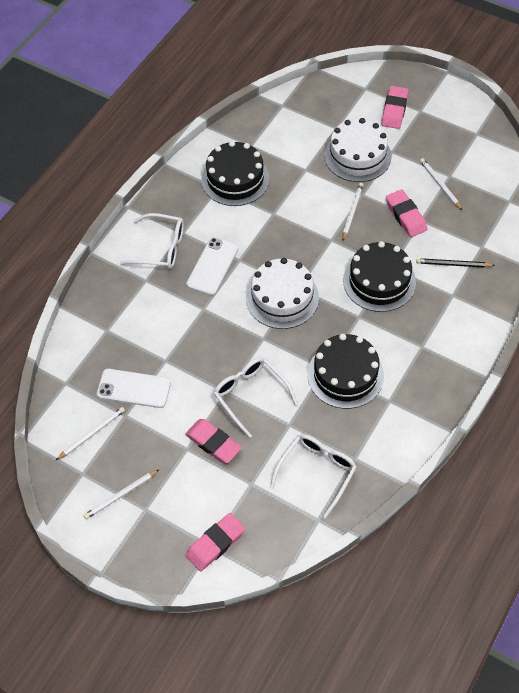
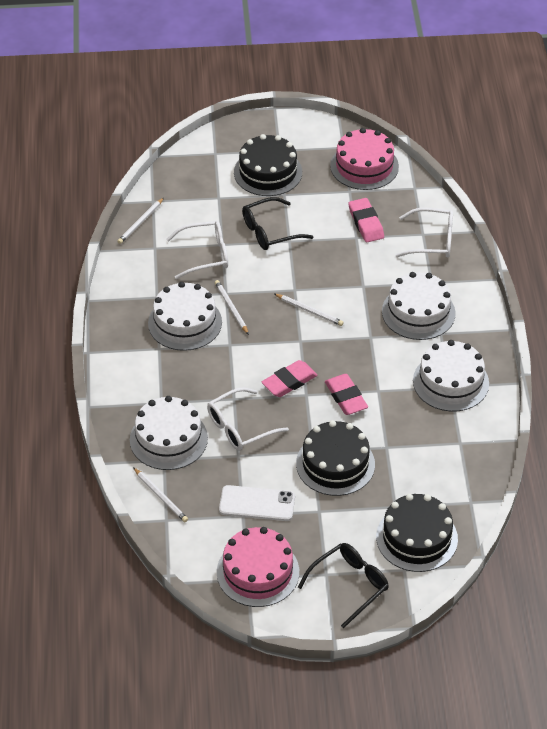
black glasses: none = 0 -> [242,197,314,250] [298,543,389,628] = 2
black pencil: [416,258,495,268] = 1 -> none = 0
pink cake: none = 0 -> [217,527,299,607] [330,128,399,190] = 2
pink eraser: [185,419,242,463] [185,513,245,572] [381,86,409,129] [386,189,427,237] = 4 -> [261,360,317,397] [325,374,368,415] [349,198,384,242] = 3
white cake: [246,258,319,329] [324,118,392,182] = 2 -> [130,396,208,470] [148,282,222,351] [382,272,456,340] [413,340,489,412] = 4
white phone: [97,369,171,408] [186,237,238,296] = 2 -> [219,485,295,521] = 1

